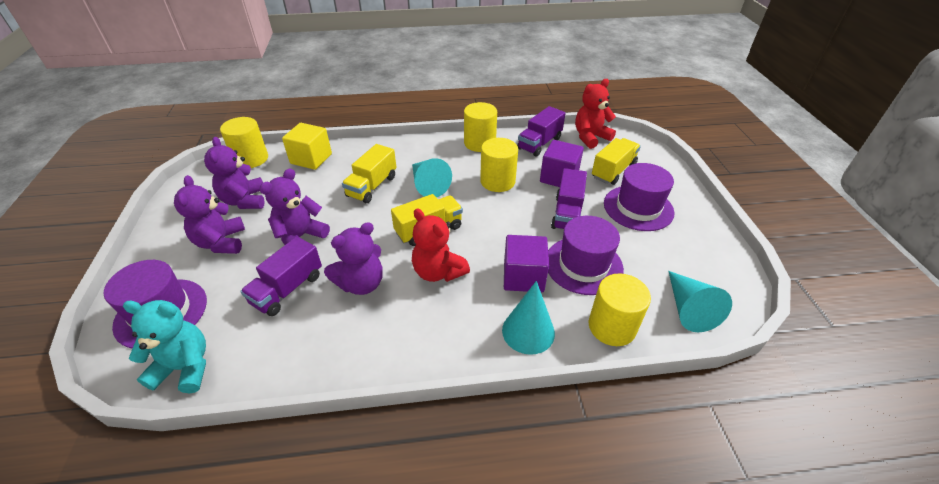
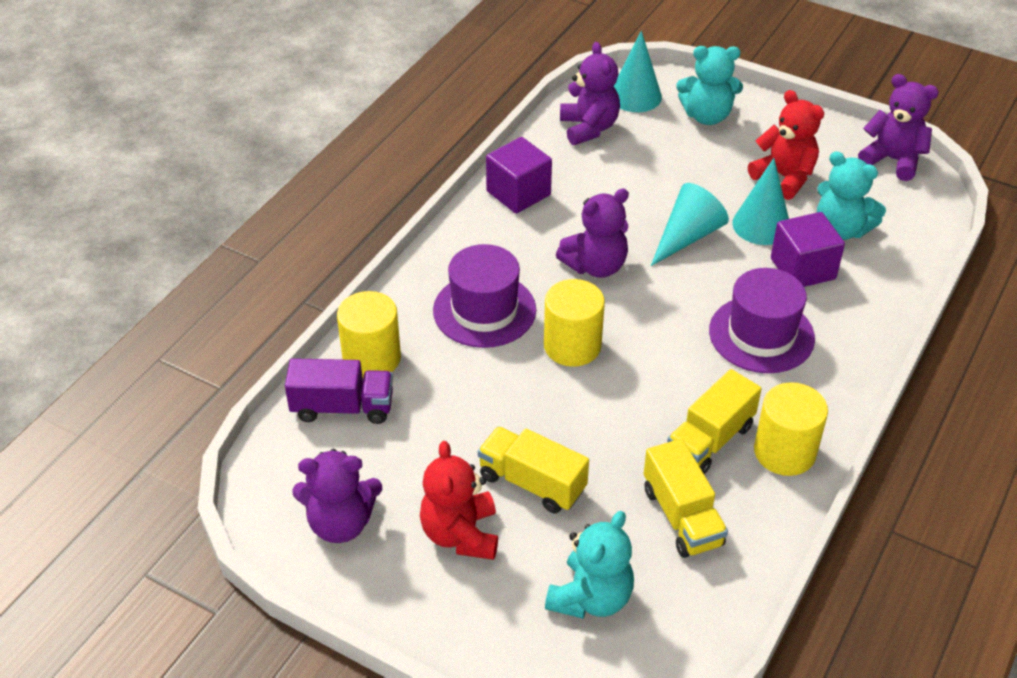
purple hat: [103,260,207,348] [548,216,624,295] [604,163,674,231] = 3 -> [433,244,536,348] [709,268,815,373] = 2
purple truck: [240,237,322,316] [517,106,566,157] [551,168,587,230] = 3 -> [285,358,393,424] = 1
turquoise teddy bear: [123,300,206,393] = 1 -> [545,511,634,619] [676,46,743,125] [817,151,886,240] = 3
yellow cube: [282,123,332,170] = 1 -> none = 0
yellow cylinder: [220,117,268,168] [464,102,497,152] [480,138,518,192] [589,273,651,346] = 4 -> [337,291,401,378] [544,279,605,367] [754,382,828,476] = 3

